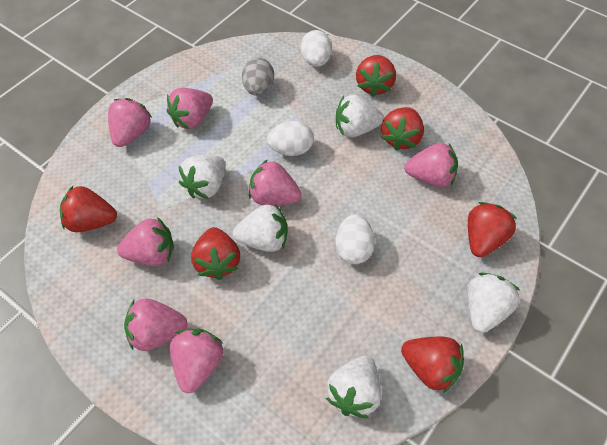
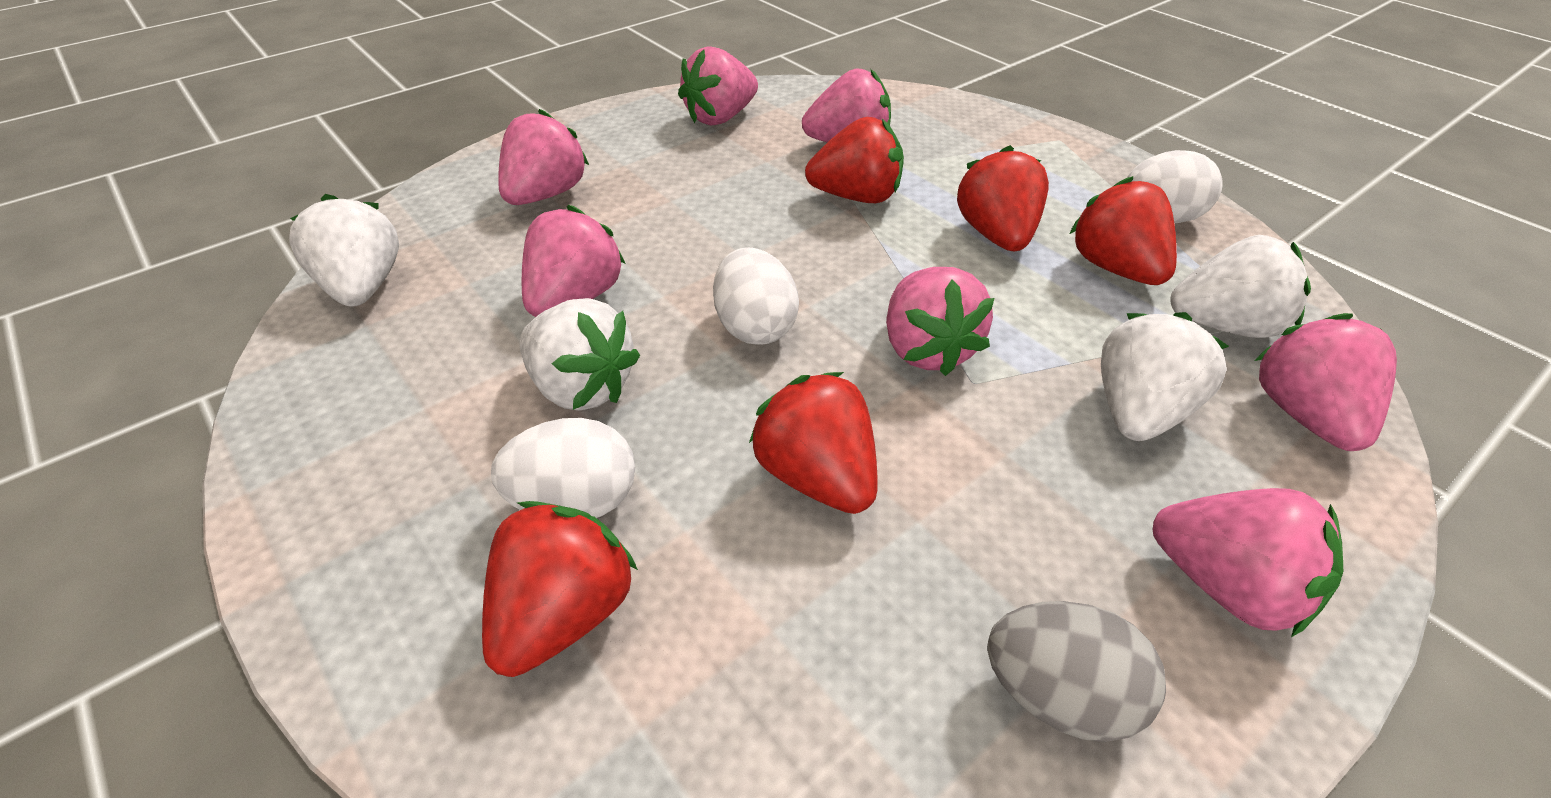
red strawberry: [60,186,117,232] [191,227,240,280] [356,55,396,97] [381,107,424,151] [401,337,464,393] [468,202,517,257] = 6 -> [482,501,638,677] [749,372,878,514] [805,117,904,203] [957,145,1049,251] [1069,176,1177,285] = 5
white strawberry: [179,155,225,199] [233,204,288,252] [326,356,381,418] [336,95,384,137] [467,272,520,333] = 5 -> [289,194,399,307] [520,298,640,411] [1101,312,1229,441] [1170,235,1311,338] = 4

